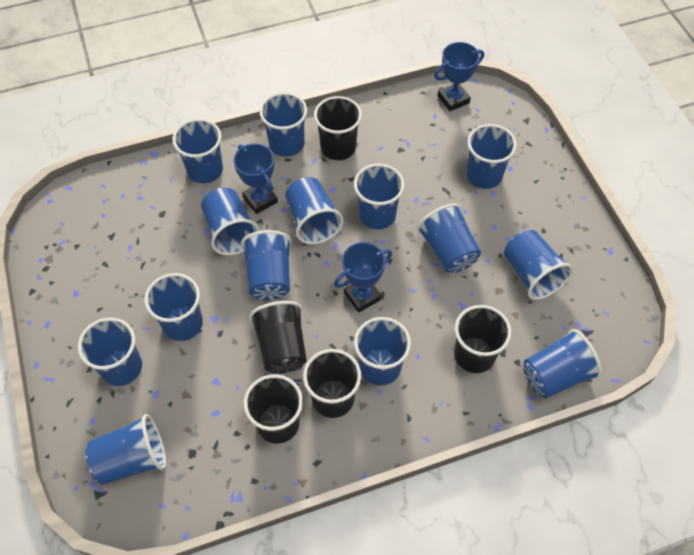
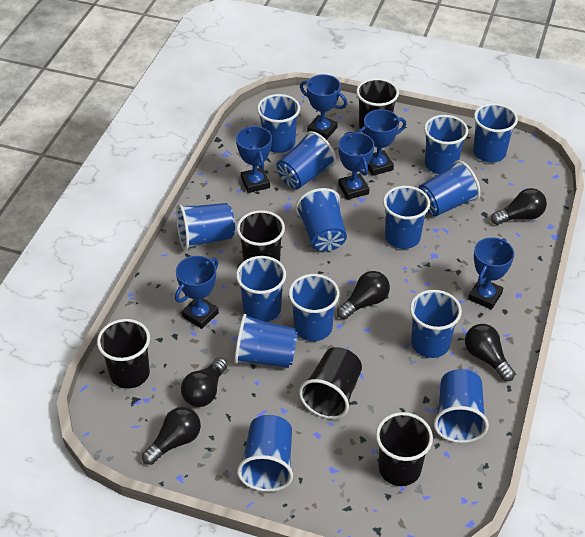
black light bulb: none = 0 -> [142,407,201,465] [181,357,227,407] [337,271,390,319] [465,324,515,381] [491,188,547,225] = 5
blue trophy: [234,143,278,214] [334,242,392,313] [434,42,484,111] = 3 -> [175,256,219,329] [236,126,272,193] [300,75,347,140] [338,132,374,200] [358,109,406,176] [468,237,514,310] = 6

